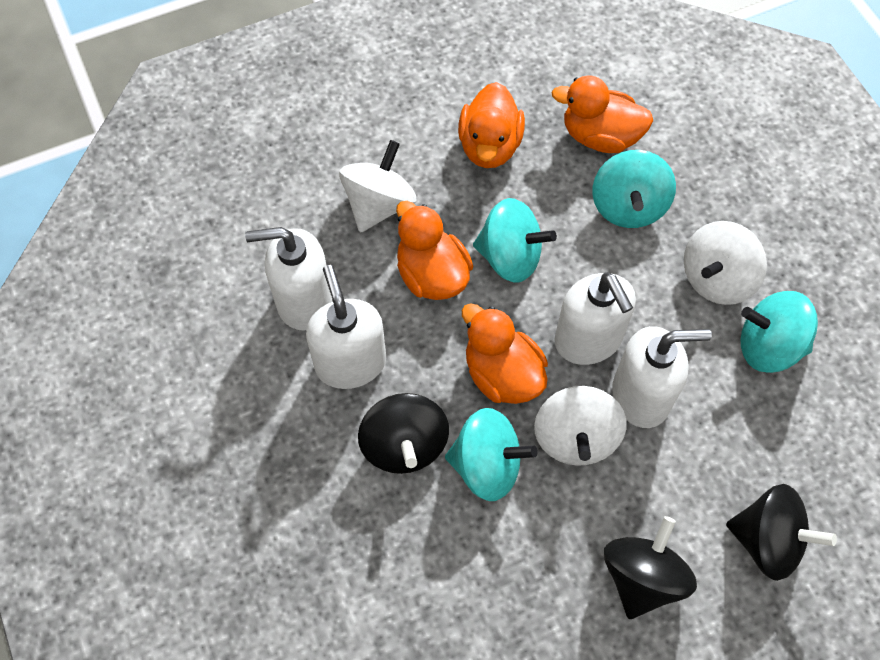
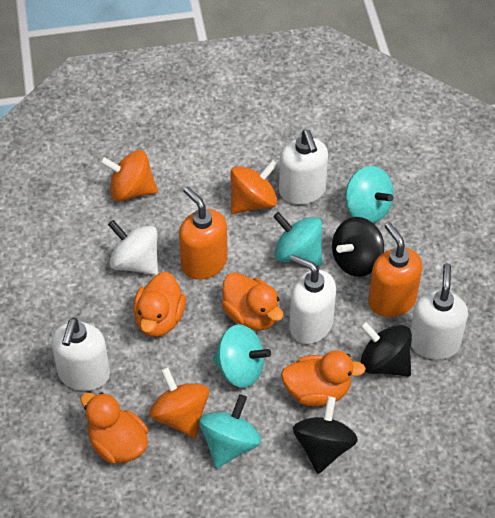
orange soap dispenser: none = 0 -> [179,186,228,280] [368,222,423,317] = 2
orange spinning top: none = 0 -> [100,150,158,201] [149,367,209,438] [230,160,278,214] = 3
white spinning top: [339,140,416,232] [534,386,627,466] [684,221,767,305] = 3 -> [108,220,158,275] = 1

